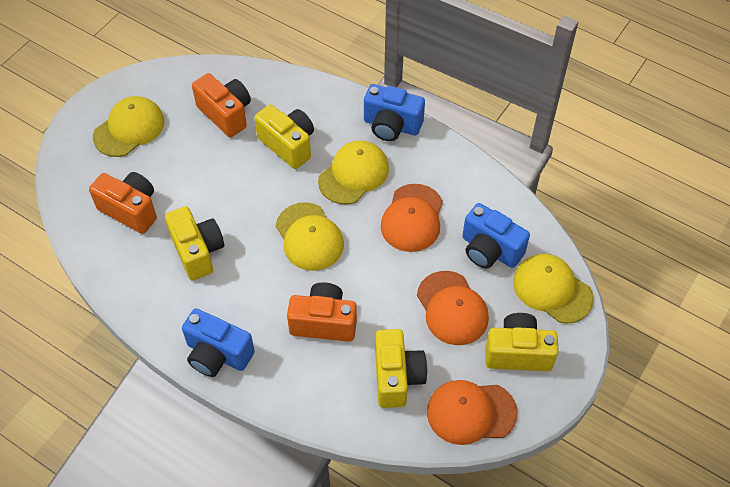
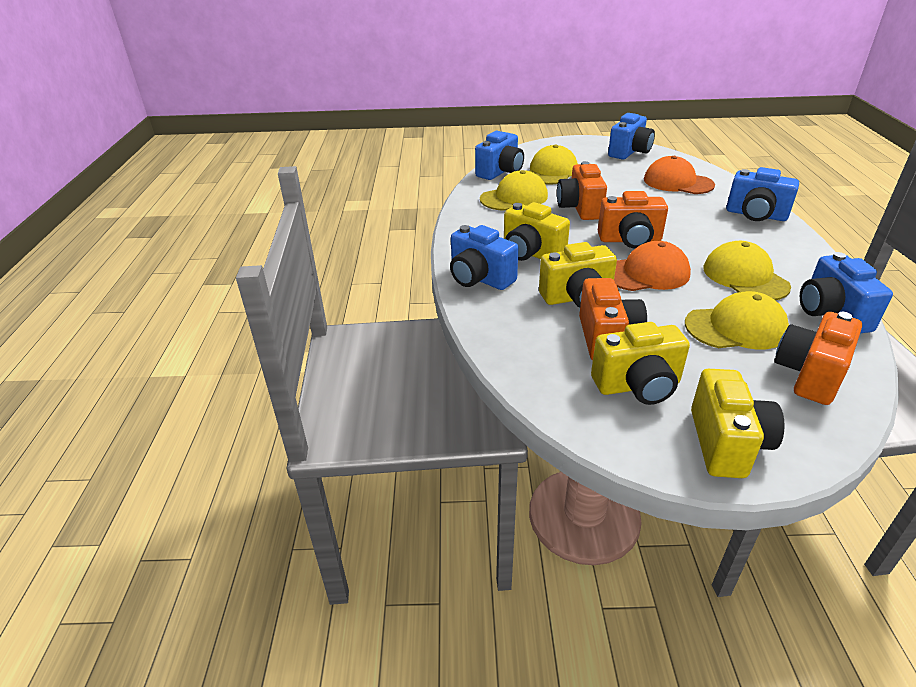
blue camera: [182,309,255,377] [364,84,425,141] [462,203,530,269] = 3 -> [450,225,518,290] [475,131,524,180] [608,113,655,159] [726,167,799,221] [800,252,893,333] = 5
orange camera: [89,172,157,234] [192,73,251,137] [287,282,357,342] = 3 -> [557,161,607,220] [579,278,647,360] [598,191,668,248] [774,312,862,405] = 4
orange cap: [381,184,443,252] [417,271,489,345] [427,380,517,445] = 3 -> [614,241,691,291] [644,156,715,194] = 2

